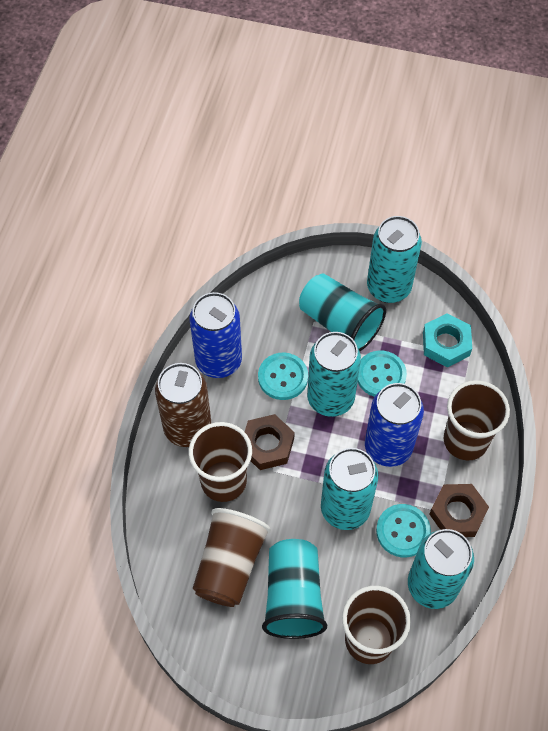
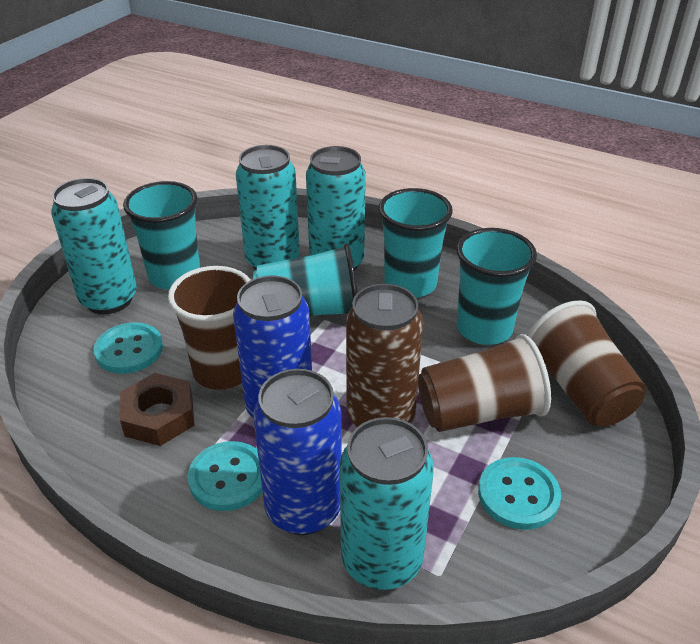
brown cup: [189,422,252,502] [193,508,271,607] [342,586,411,664] [444,380,510,460] = 4 -> [168,266,250,390] [418,334,551,432] [527,300,647,426] = 3
brown nut: [245,414,295,470] [429,484,489,537] = 2 -> [120,373,195,446] = 1
turquoise cup: [262,539,327,639] [299,274,386,351] = 2 -> [123,181,200,290] [253,244,358,316] [379,188,453,298] [456,228,537,345] = 4
turquoise nut: [423,313,472,368] = 1 -> none = 0

